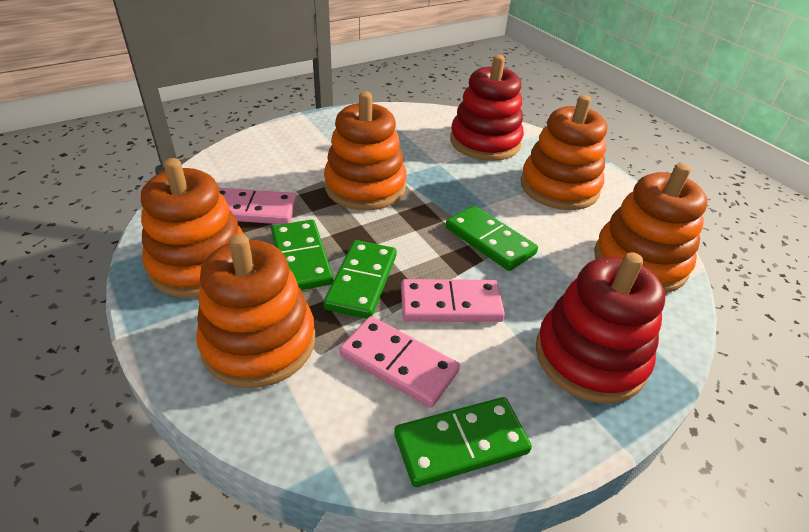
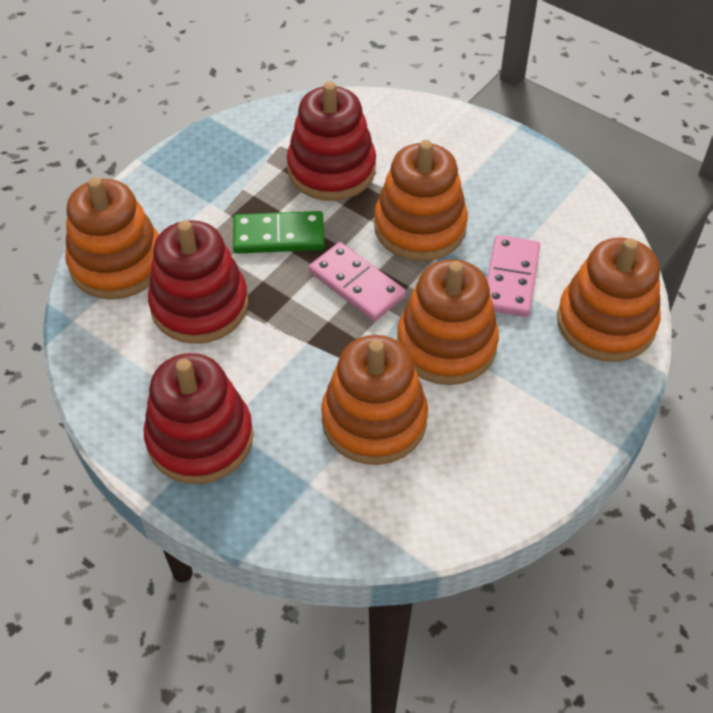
green domino: [271,220,333,290] [323,240,397,319] [394,397,532,487] [446,205,538,271] = 4 -> [233,211,325,254] = 1
pink domino: [219,188,297,224] [339,316,460,408] [401,279,505,322] = 3 -> [309,242,406,321] [487,235,540,317] = 2
red stacking toy: [450,55,524,161] [536,252,665,403] = 2 -> [144,353,253,484] [148,220,248,344] [287,81,376,201] = 3

